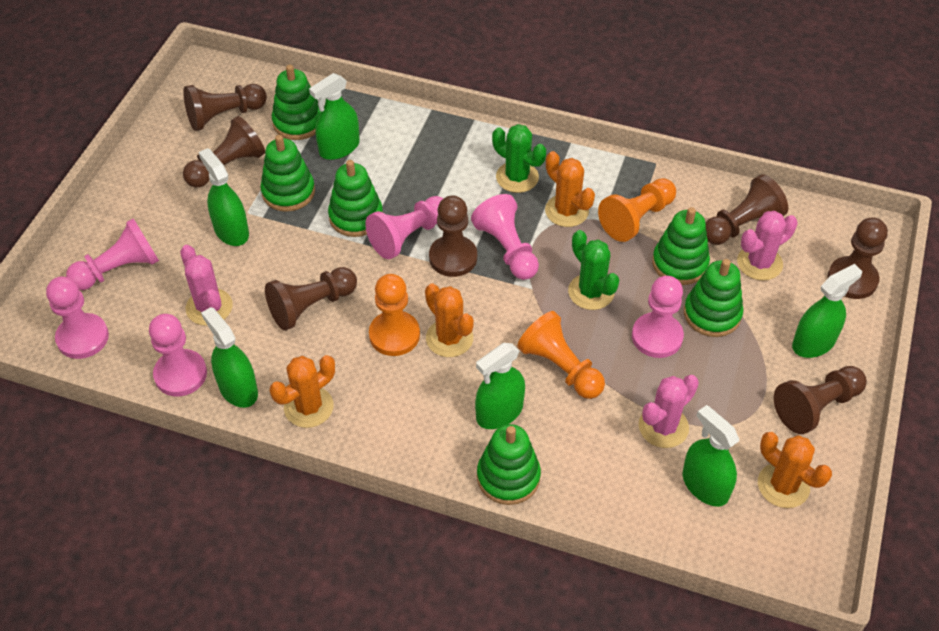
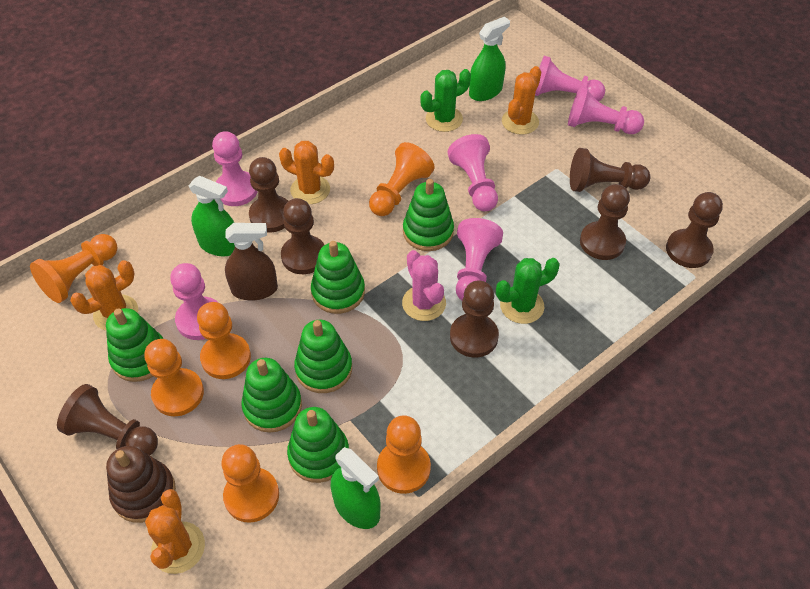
brown spray bottle: none = 0 -> [225,223,278,301] = 1
brown stacking toy: none = 0 -> [106,446,176,523] = 1
green spray bottle: [198,148,249,246] [201,307,258,408] [309,73,360,160] [475,343,525,429] [682,405,739,507] [792,264,862,358] = 6 -> [189,175,235,256] [331,447,380,529] [469,17,510,101] = 3
orange pawn: [369,274,420,356] [517,311,605,399] [598,178,676,242] = 3 -> [30,234,117,303] [144,339,204,416] [197,302,251,379] [221,444,279,523] [369,142,435,216] [377,415,431,494] = 6
pink cactus: [180,245,233,326] [639,375,699,448] [737,211,798,281] = 3 -> [402,250,446,321] = 1

